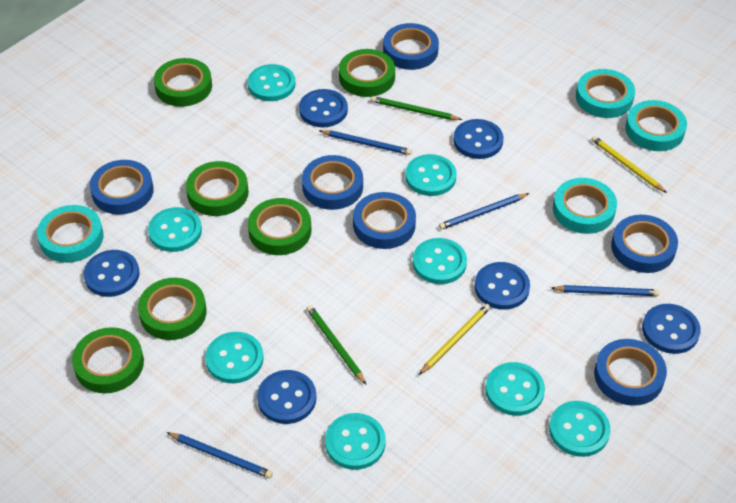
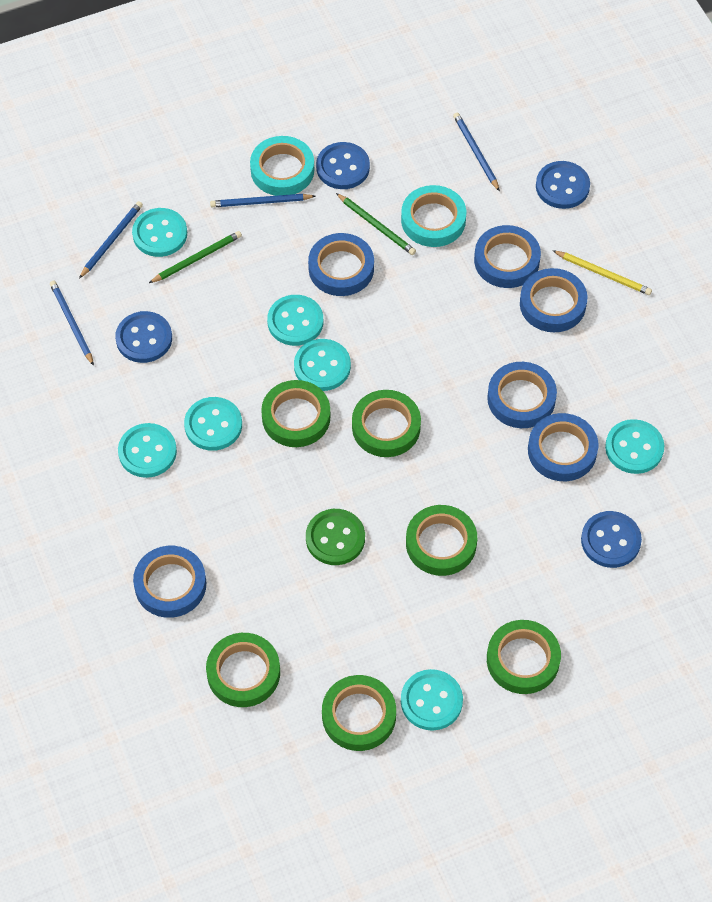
blue button: [84,250,140,297] [257,370,316,424] [299,89,348,127] [453,119,503,159] [475,262,530,310] [642,304,701,354] = 6 -> [115,311,172,363] [316,142,370,189] [536,161,590,209] [581,511,642,568] = 4
green button: none = 0 -> [306,509,365,565] = 1
turquoise button: [148,207,202,252] [205,332,264,383] [248,64,295,101] [325,413,386,470] [405,154,456,196] [413,238,467,284] [485,362,545,416] [549,401,610,457] = 8 -> [118,423,177,478] [132,208,187,257] [184,397,242,451] [267,295,323,346] [294,339,351,391] [401,669,463,731] [605,419,664,474] = 7
turquoise tape: [37,205,104,263] [553,178,617,234] [576,69,635,118] [625,100,687,151] = 4 -> [250,136,314,196] [401,185,466,247] = 2
yellow pencil: [419,304,490,375] [591,136,667,193] = 2 -> [552,250,652,295] = 1

